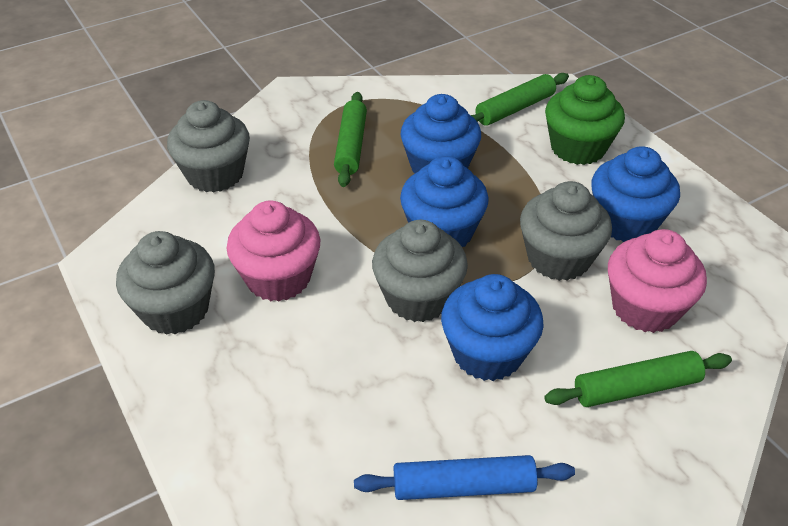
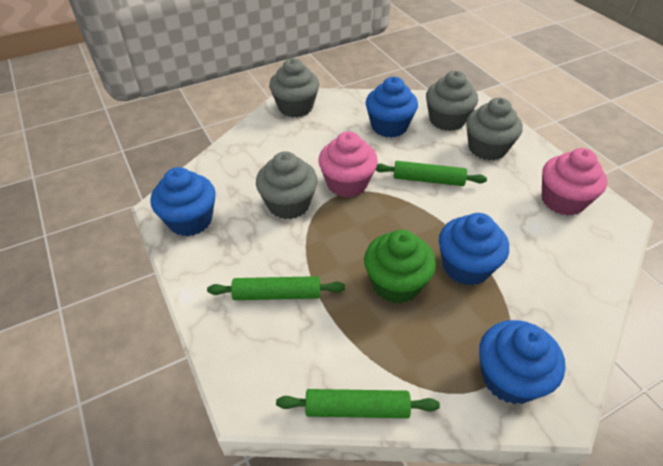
blue rolling pin: [354,455,575,500] = 1 -> none = 0

